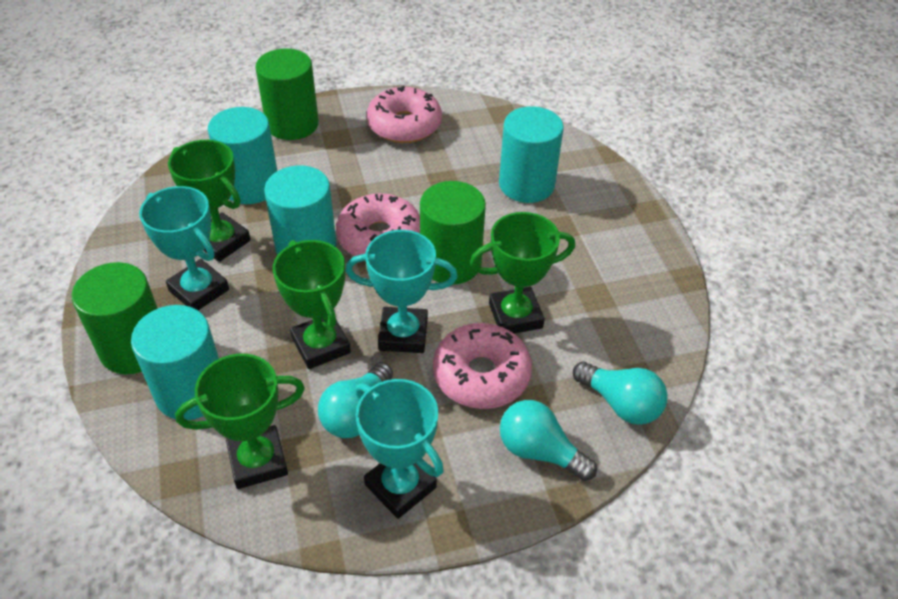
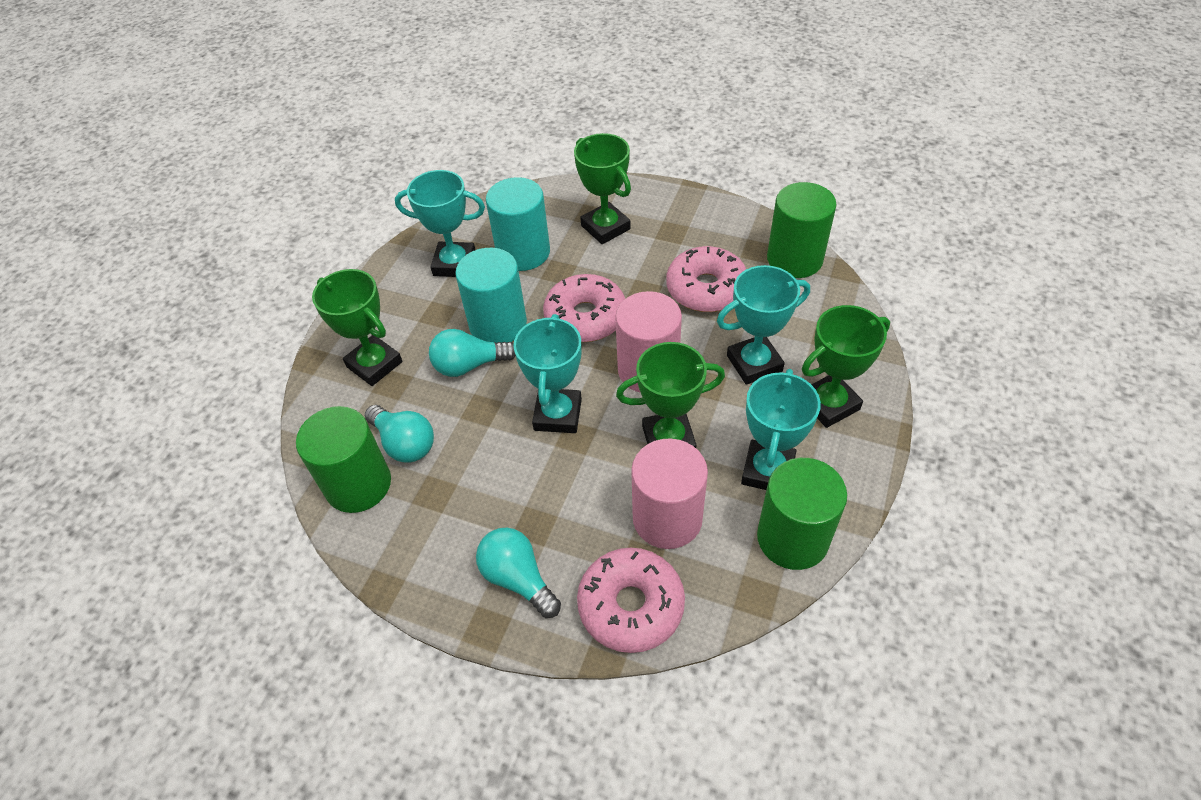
pink cylinder: none = 0 -> [615,291,682,393] [631,438,708,549] = 2
turquoise cylinder: [131,305,219,420] [208,107,277,204] [264,165,337,255] [499,106,564,203] = 4 -> [455,248,527,343] [486,177,550,271] = 2
turquoise trophy: [139,186,229,310] [345,230,458,353] [355,379,444,519] = 3 -> [395,170,485,277] [513,314,582,433] [717,265,810,385] [741,369,821,490] = 4

